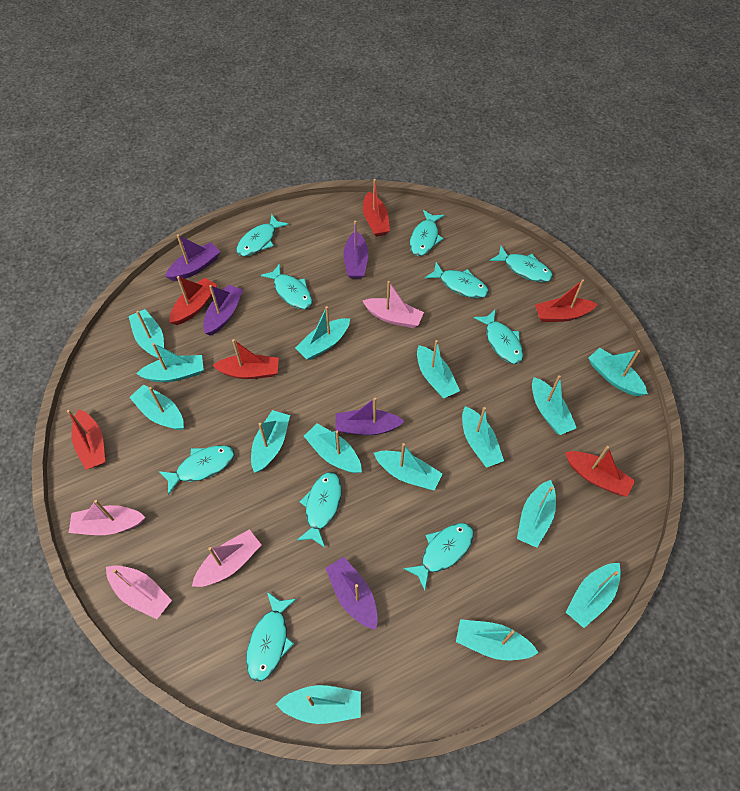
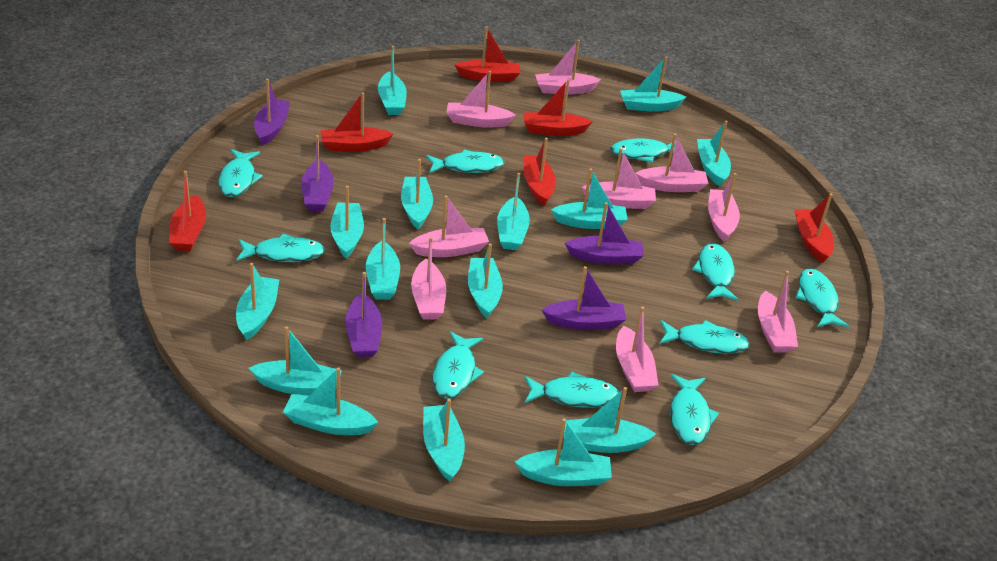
pink boat: [69,500,145,535] [106,565,172,619] [192,529,261,587] [363,281,424,328] = 4 -> [409,196,489,257] [411,237,446,320] [446,71,516,128] [535,40,601,95] [582,148,656,209] [616,307,658,392] [635,134,708,192] [708,173,740,242] [758,271,798,352] = 9

